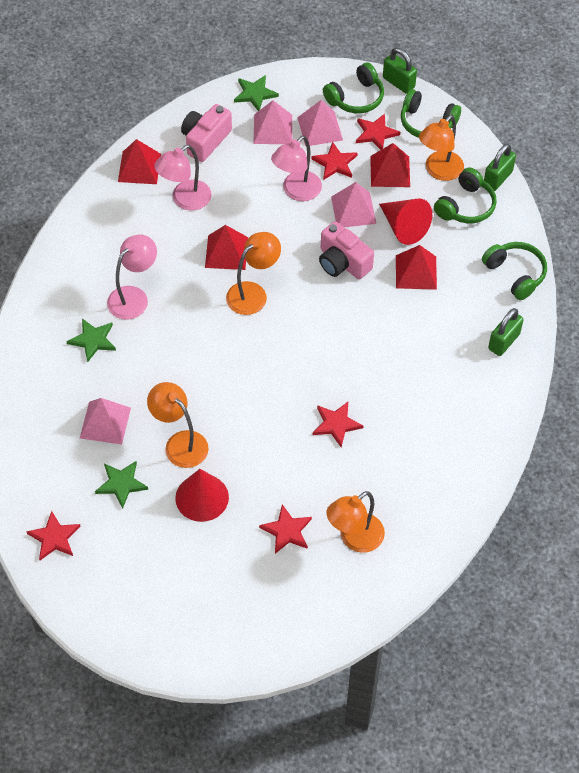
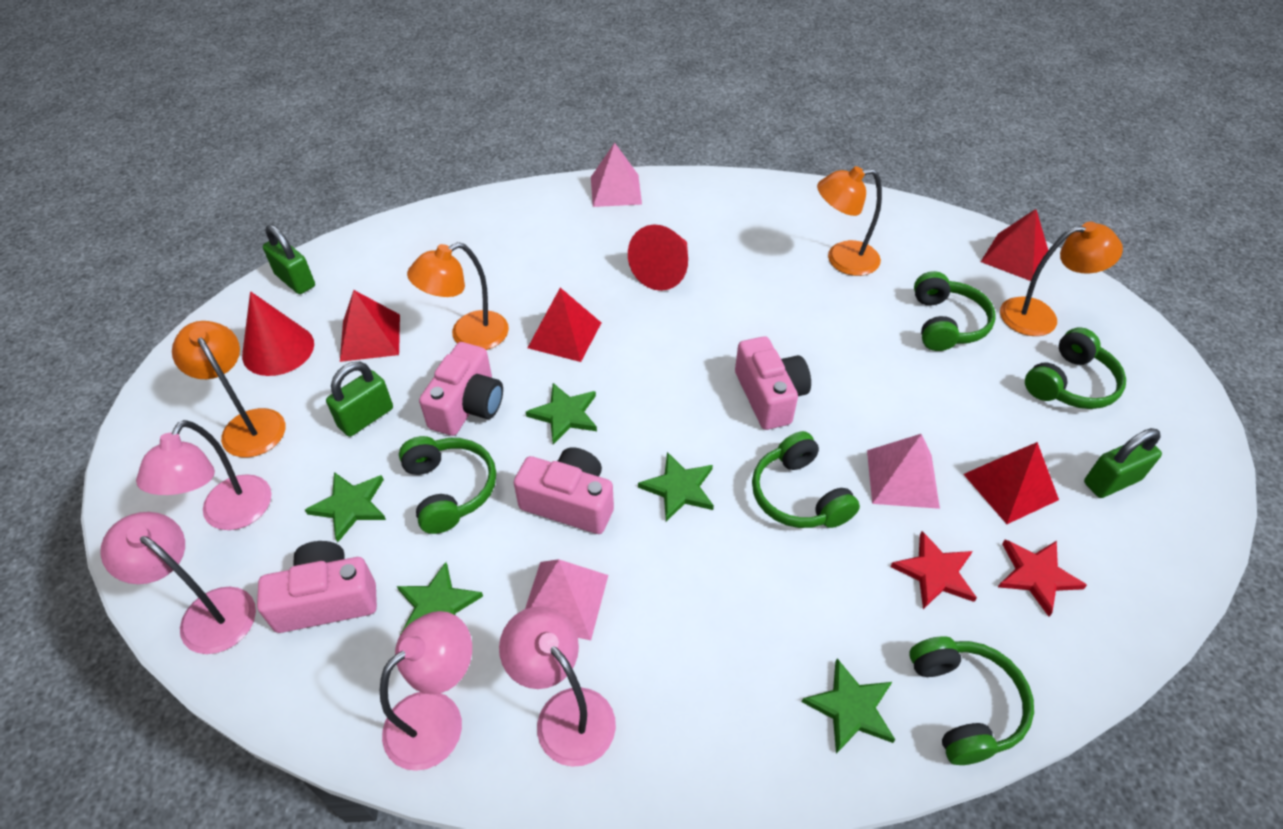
green headphones: [323,63,384,114] [401,89,461,138] [434,168,497,223] [482,242,547,300] = 4 -> [399,436,496,534] [752,431,860,528] [909,636,1034,765] [914,271,996,351] [1025,328,1126,409] = 5
green star: [66,318,116,362] [95,461,148,508] [234,75,279,111] = 3 -> [305,472,386,542] [397,562,483,635] [526,383,597,444] [638,452,714,521] [802,658,895,754] = 5
pink camera: [181,104,232,162] [319,221,374,279] = 2 -> [257,541,377,633] [419,342,503,436] [514,447,614,534] [735,336,811,430] = 4
pink lamp: [107,235,157,320] [154,145,212,211] [271,135,322,201] = 3 -> [100,512,256,654] [136,420,271,530] [380,611,472,771] [499,606,616,767] = 4
pink pyramid: [80,398,131,445] [253,100,292,144] [297,100,343,146] [331,182,376,227] = 4 -> [525,559,608,640] [591,143,642,207] [867,434,940,509] = 3
red star: [26,511,81,560] [259,504,312,554] [311,142,358,180] [313,402,364,447] [356,114,400,150] = 5 -> [890,531,977,609] [998,540,1087,617] = 2

